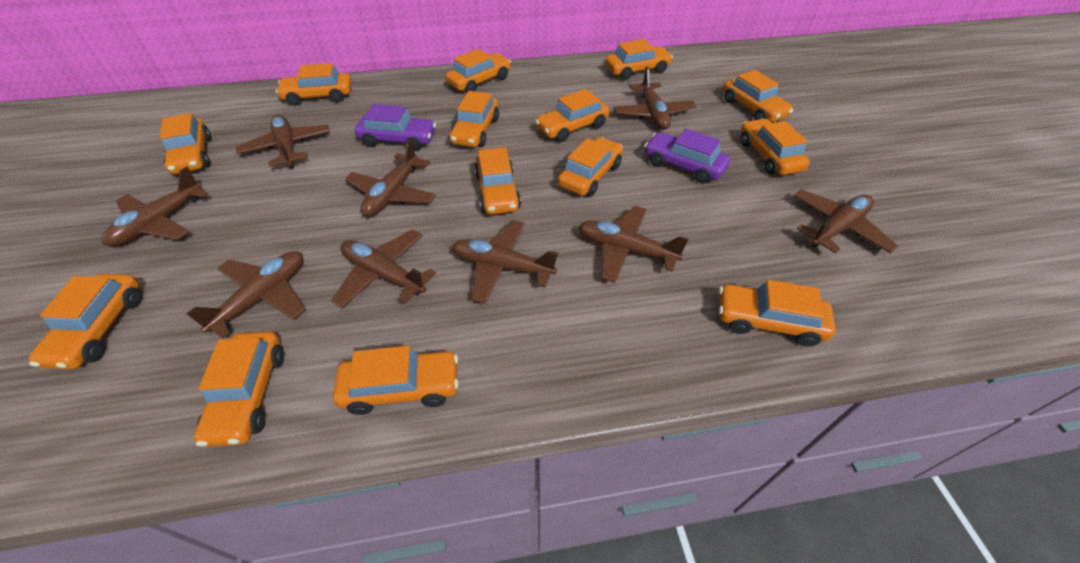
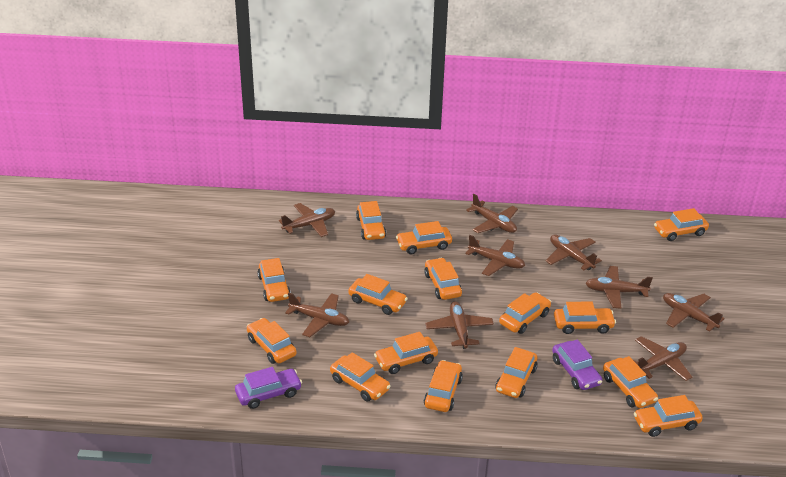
orange car: [29,274,142,370] [159,113,212,174] [194,331,284,447] [276,63,352,106] [333,346,459,415] [446,49,511,93] [450,91,499,147] [475,147,521,215] [535,89,610,142] [558,137,623,196] [605,39,673,80] [719,280,836,346] [723,70,793,122] [740,119,810,175] = 14 -> [247,318,297,364] [257,258,291,302] [330,352,391,402] [348,274,408,315] [356,201,386,240] [374,332,438,374] [396,221,452,254] [424,258,462,300] [424,360,463,412] [495,347,538,398] [499,292,551,334] [554,301,616,334] [603,356,658,408] [634,395,703,437] [654,208,709,241] = 15

